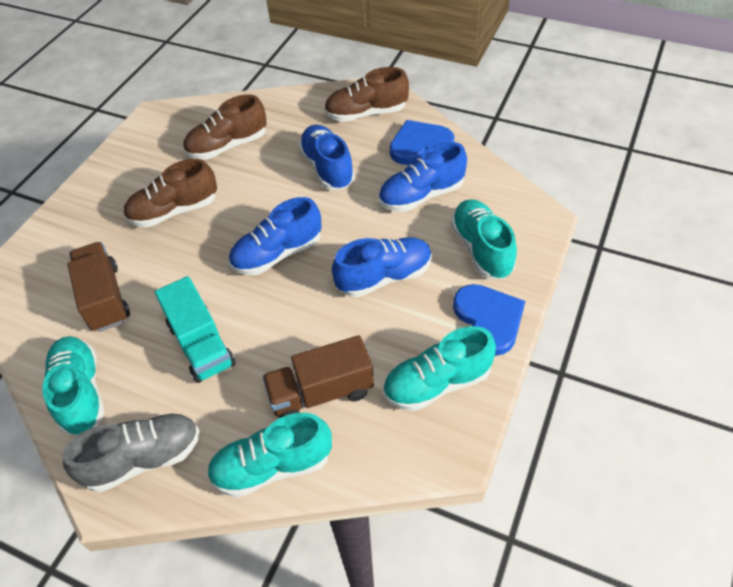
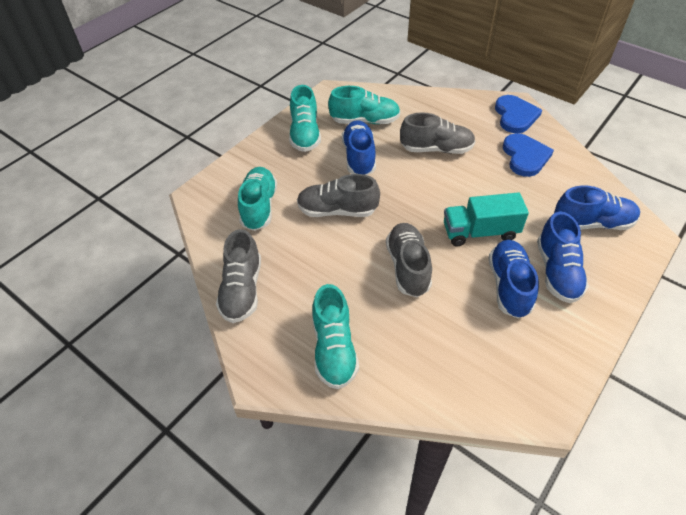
brown shoe: [123,159,217,227] [183,95,267,160] [324,67,409,122] = 3 -> none = 0
brown truck: [67,242,130,332] [262,335,374,418] = 2 -> none = 0
grey shoe: [63,413,200,493] = 1 -> [216,229,261,323] [297,174,380,217] [386,223,432,297] [400,113,475,154] = 4

